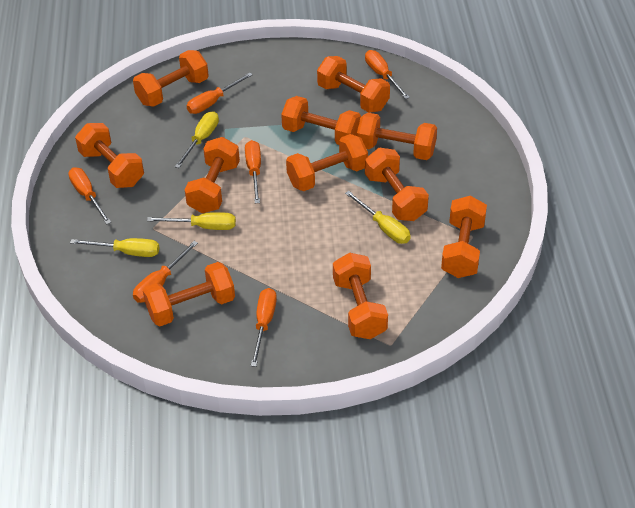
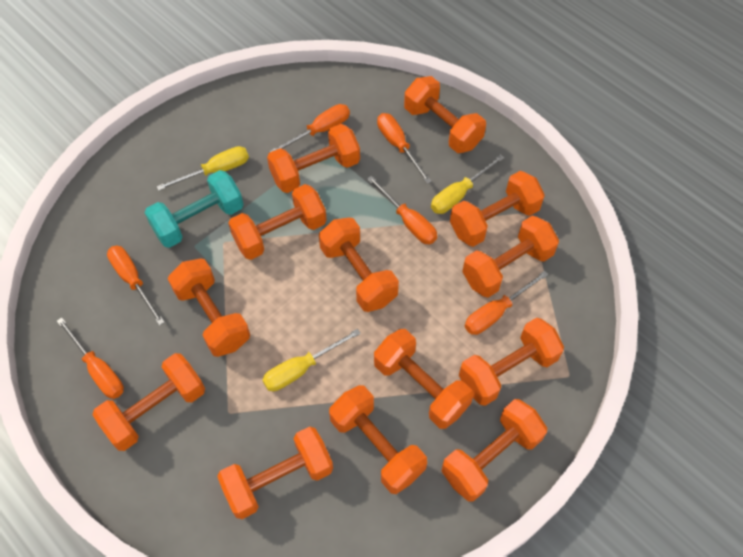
orange dumbbell: [75,123,144,188] [133,50,209,107] [143,262,235,326] [185,137,240,213] [281,96,361,145] [286,134,368,191] [317,56,390,113] [333,253,388,339] [357,113,437,160] [365,148,429,221] [441,196,487,278] = 11 -> [93,353,205,451] [168,259,250,357] [217,426,333,519] [229,184,327,260] [267,124,360,193] [319,218,399,312] [329,385,427,494] [374,329,473,429] [404,76,486,153] [442,399,547,502] [450,171,545,247] [459,318,564,406] [462,216,559,298] = 13
turquoise dumbbell: none = 0 -> [145,170,244,248] = 1
yellow screwdriver: [70,238,159,257] [147,212,236,230] [175,111,219,168] [345,191,411,244] = 4 -> [156,146,249,191] [262,329,361,391] [431,154,504,214] = 3

